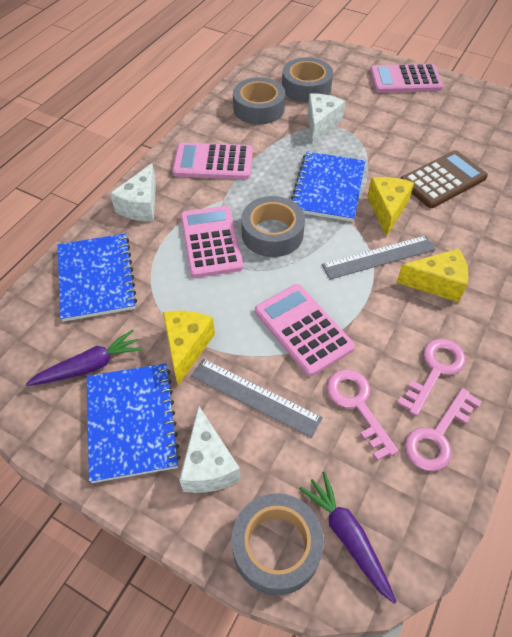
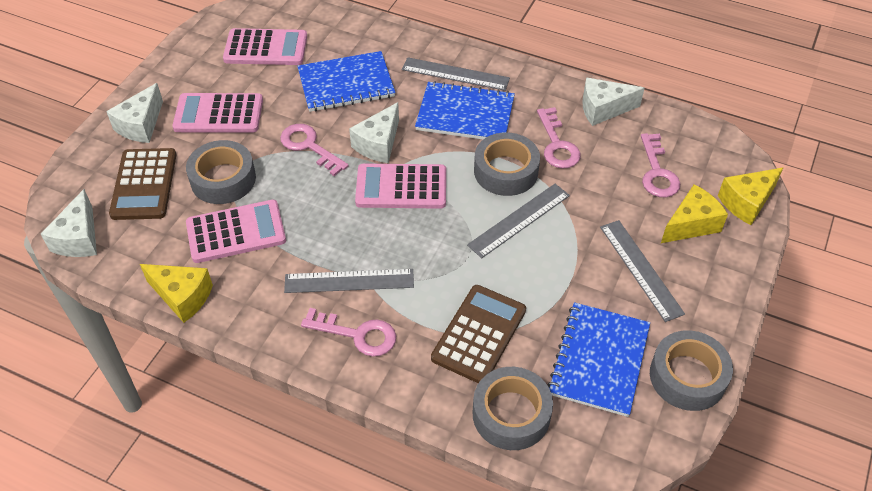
brown calculator: [400,150,488,208] = 1 -> [109,148,176,220] [431,285,526,383] = 2
grey ruler: [191,359,323,438] [322,235,436,280] = 2 -> [284,269,414,293] [402,57,510,91] [467,184,570,258] [600,220,685,322] = 4
pink key: [326,369,399,461] [397,339,466,416] [404,388,482,471] = 3 -> [280,124,349,176] [301,308,396,357] [537,107,581,169] [641,133,680,197] = 4
purple carrot: [26,330,142,386] [299,472,396,604] = 2 -> none = 0
white cheese: [110,163,156,221] [179,406,240,493] [308,93,345,144] = 3 -> [41,189,97,257] [106,83,163,143] [349,102,399,163] [582,78,644,126] = 4

